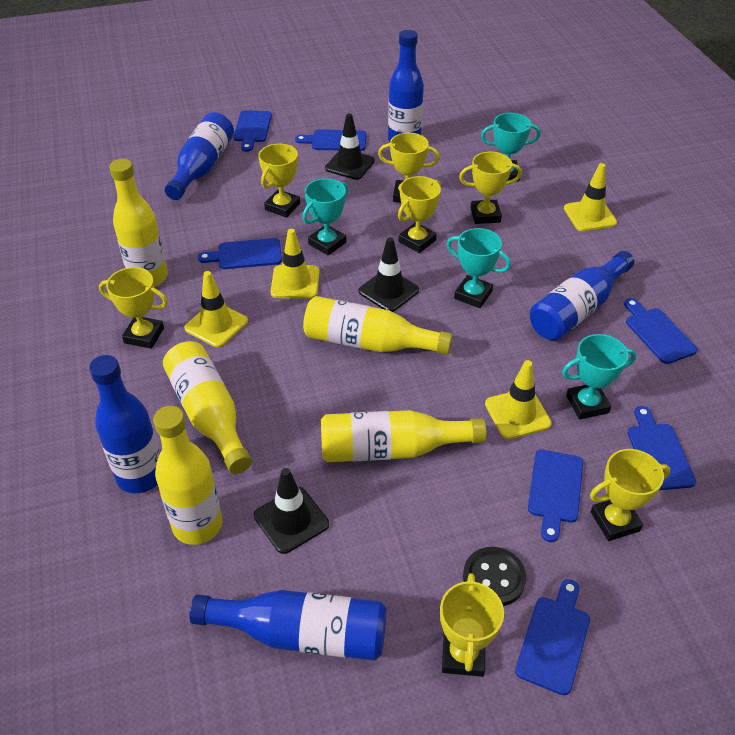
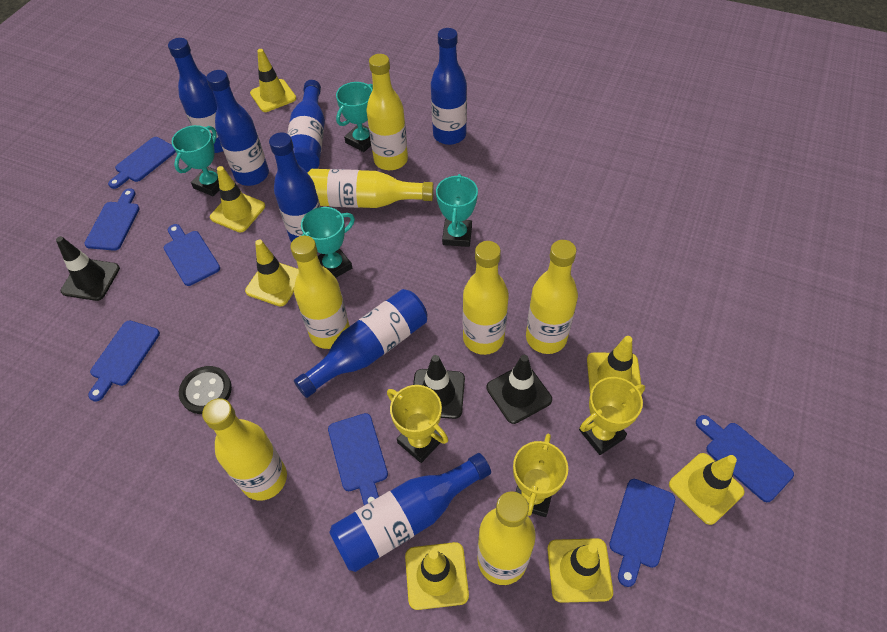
blue bottle: [89,355,160,493] [165,112,234,200] [189,590,386,661] [388,30,424,142] [530,251,634,341] = 5 -> [168,38,223,153] [206,70,269,186] [269,132,320,243] [287,80,325,173] [294,289,428,398] [329,453,491,572] [431,28,467,145] = 7
yellow bottle: [109,159,168,287] [153,406,222,545] [163,341,252,474] [303,296,453,355] [321,410,487,462] = 5 -> [202,398,287,501] [290,236,350,349] [308,169,434,208] [366,54,408,170] [463,241,509,355] [477,491,536,585] [526,240,578,354] = 7
yellow traffic cone: [184,271,248,348] [270,229,320,299] [485,360,552,439] [564,163,617,231] = 4 -> [210,166,265,232] [245,240,299,306] [250,49,296,112] [405,542,469,610] [547,538,613,603] [587,336,642,396] [669,453,745,525] = 7
yellow trophy: [99,267,168,349] [258,144,300,218] [378,133,440,203] [398,176,441,253] [440,573,504,677] [459,152,522,224] [590,449,671,541] = 7 -> [387,385,448,463] [513,434,568,517] [579,377,645,455] = 3

